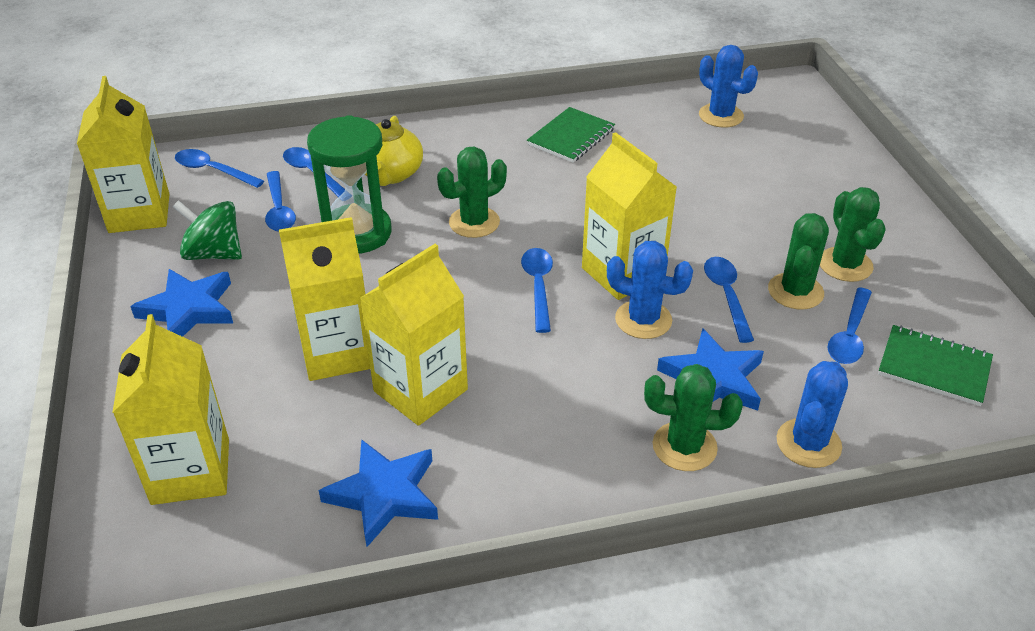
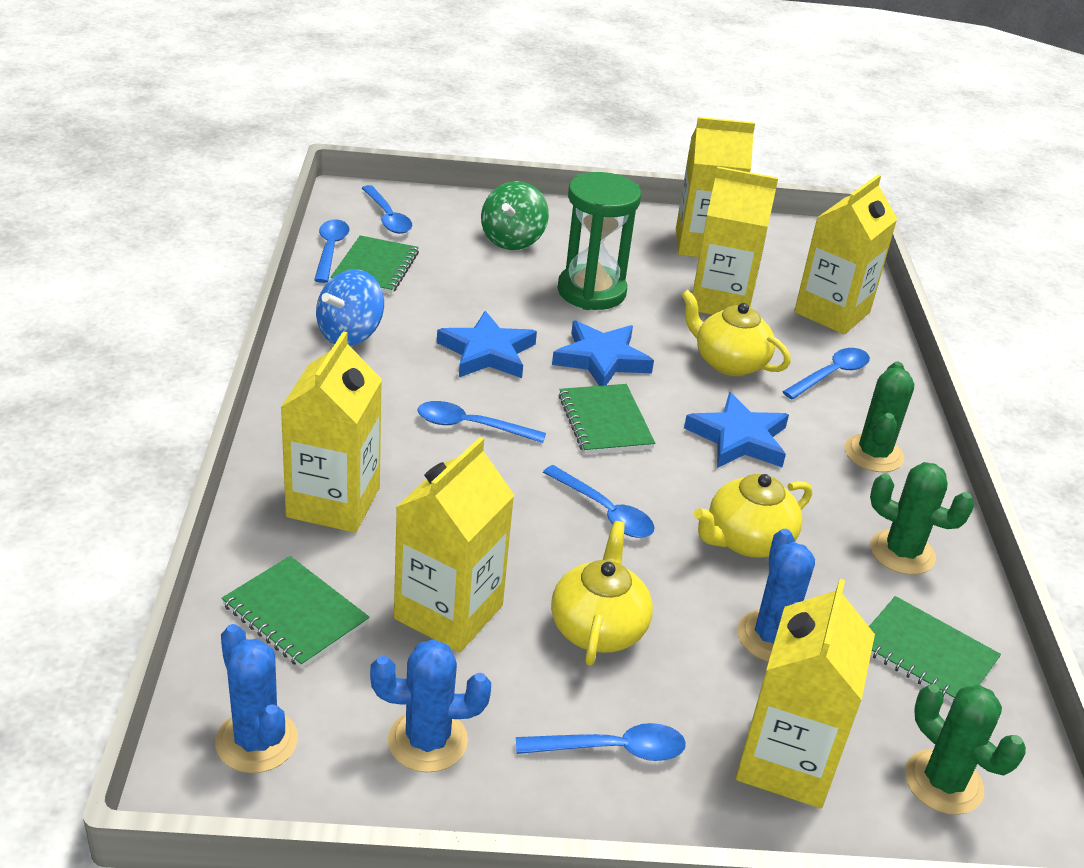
blue spinning top: none = 0 -> [316,269,384,346] = 1
green cactus: [437,147,507,238] [644,364,743,471] [768,213,829,310] [820,187,886,282] = 4 -> [845,361,914,472] [870,462,975,575] [905,684,1026,815] = 3
green notebook: [527,107,615,163] [878,325,993,406] = 2 -> [222,556,370,668] [331,235,419,294] [558,384,655,454] [869,596,1001,702] = 4
yellow carton: [77,76,169,233] [112,314,229,505] [279,217,370,381] [360,244,468,426] [582,132,677,300] = 5 -> [280,331,382,533] [394,437,514,652] [676,117,755,257] [692,166,778,315] [736,579,875,808] [794,174,897,334] = 6
yellow teapot: [365,116,423,186] = 1 -> [551,521,653,666] [681,290,791,376] [694,474,812,558] = 3

